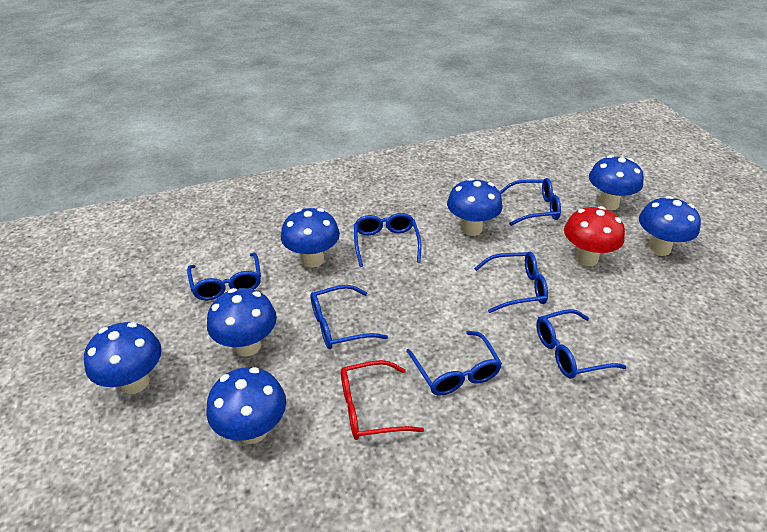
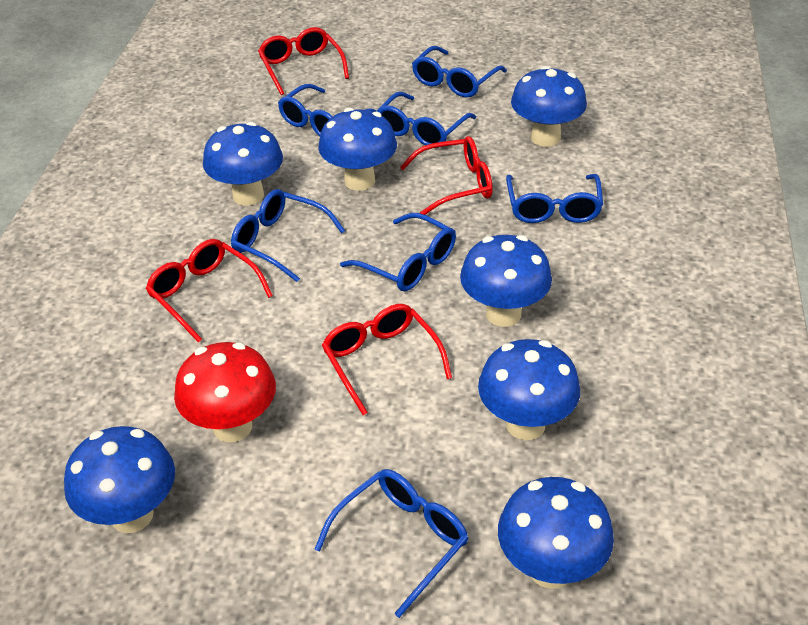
red glasses: [341,360,424,440] = 1 -> [146,239,273,343] [258,27,349,95] [322,304,452,415] [400,136,493,215] = 4

